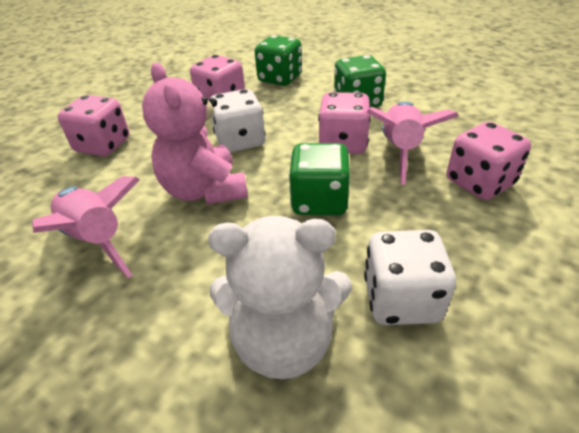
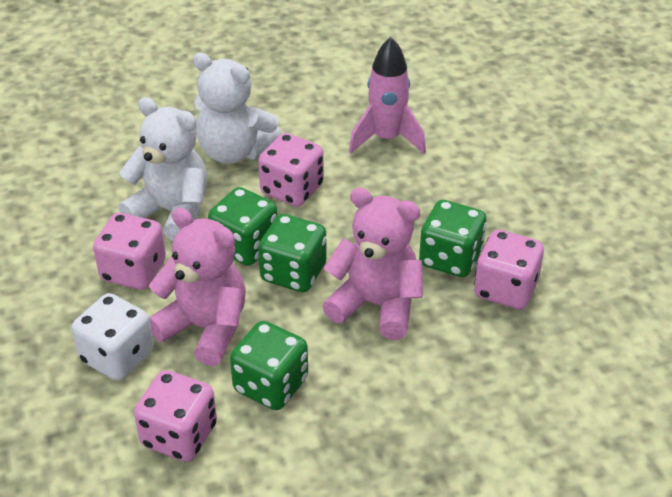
green dice: [255,35,302,86] [289,143,350,215] [334,55,386,108] = 3 -> [208,187,278,266] [230,321,308,410] [258,214,327,292] [419,200,487,277] = 4
pink rocket: [32,176,140,278] [366,101,459,185] = 2 -> [349,37,426,154] = 1
pink teddy bear: [142,63,248,204] = 1 -> [149,208,246,367] [322,188,423,340] = 2
white dice: [210,89,265,153] [364,230,456,325] = 2 -> [72,293,154,381] = 1
white teddy bear: [208,216,352,379] = 1 -> [119,97,207,241] [193,52,282,164] = 2

